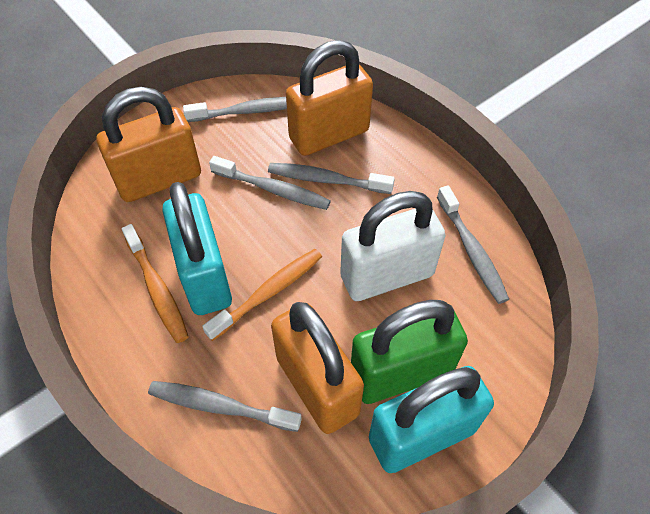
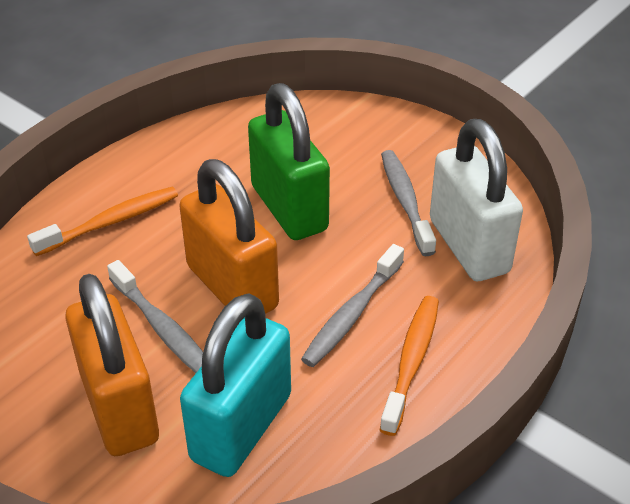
grey toothbrush: [148,381,302,432] [183,97,287,122] [209,156,331,210] [268,163,395,194] [437,186,509,304] = 5 -> [107,260,203,373] [301,244,404,367] [381,150,436,256] = 3
orange padlock: [96,87,201,202] [271,302,364,434] [286,40,373,156] = 3 -> [65,274,159,456] [179,159,279,314] = 2
turquoise padlock: [162,182,232,315] [369,366,494,473] = 2 -> [180,293,291,477] = 1

